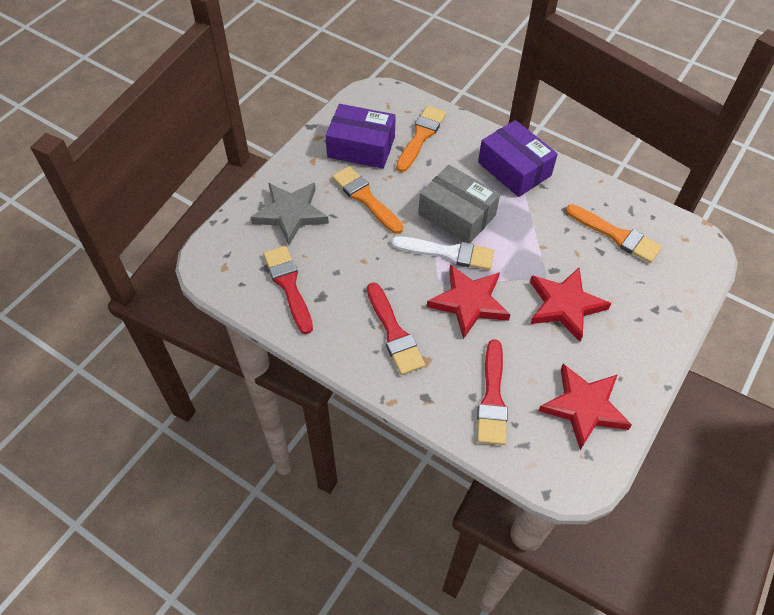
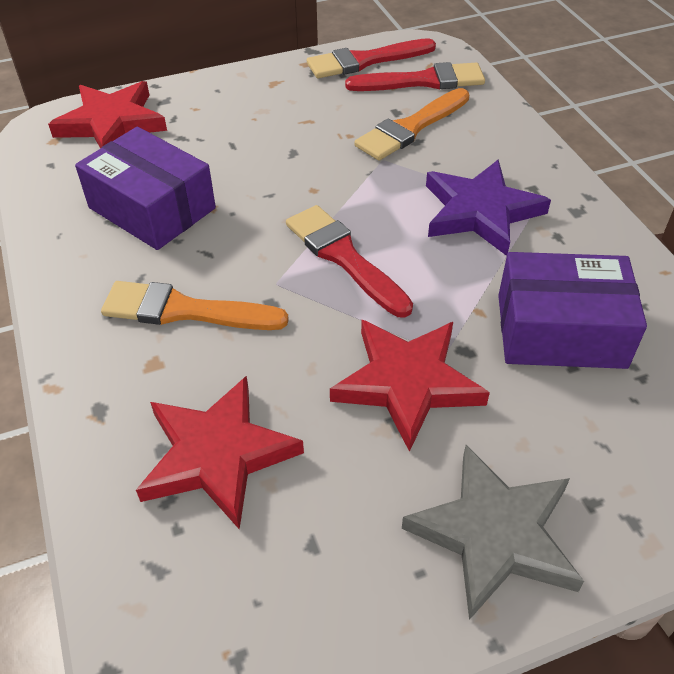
grey box: [418,165,500,243] = 1 -> none = 0
orange brush: [332,166,403,234] [396,106,446,172] [566,204,662,263] = 3 -> [101,281,289,330] [354,88,469,160] = 2
purple star: none = 0 -> [426,159,551,256] = 1
white brush: [391,236,494,270] = 1 -> none = 0

